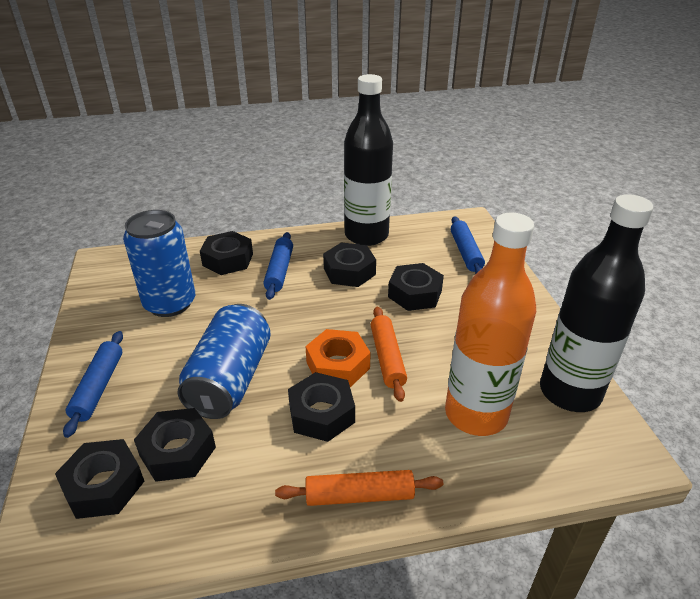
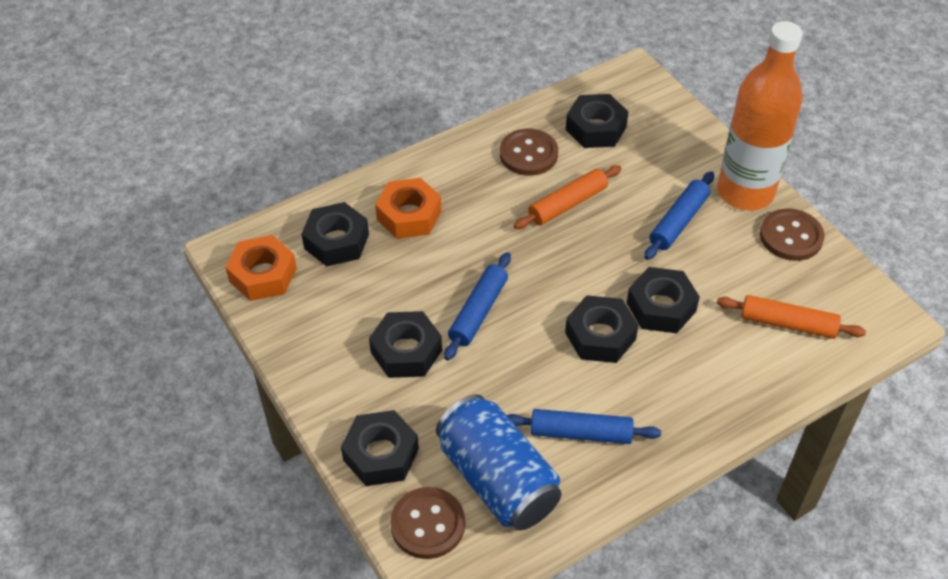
black bottle: [344,74,393,246] [540,194,653,412] = 2 -> none = 0
blue can: [123,210,195,317] [178,304,271,419] = 2 -> [436,394,562,530] = 1
brown button: none = 0 -> [390,487,465,559] [500,129,558,176] [760,209,824,261] = 3
orange nut: [305,329,371,387] = 1 -> [225,235,297,301] [375,178,441,239] = 2

